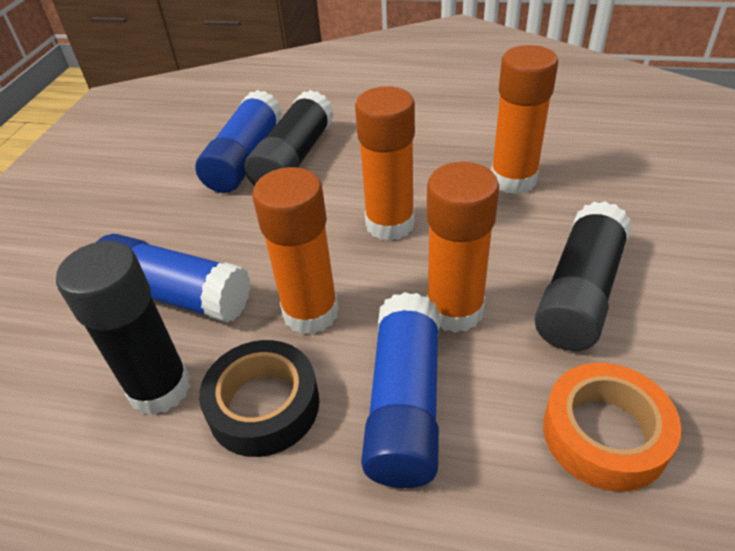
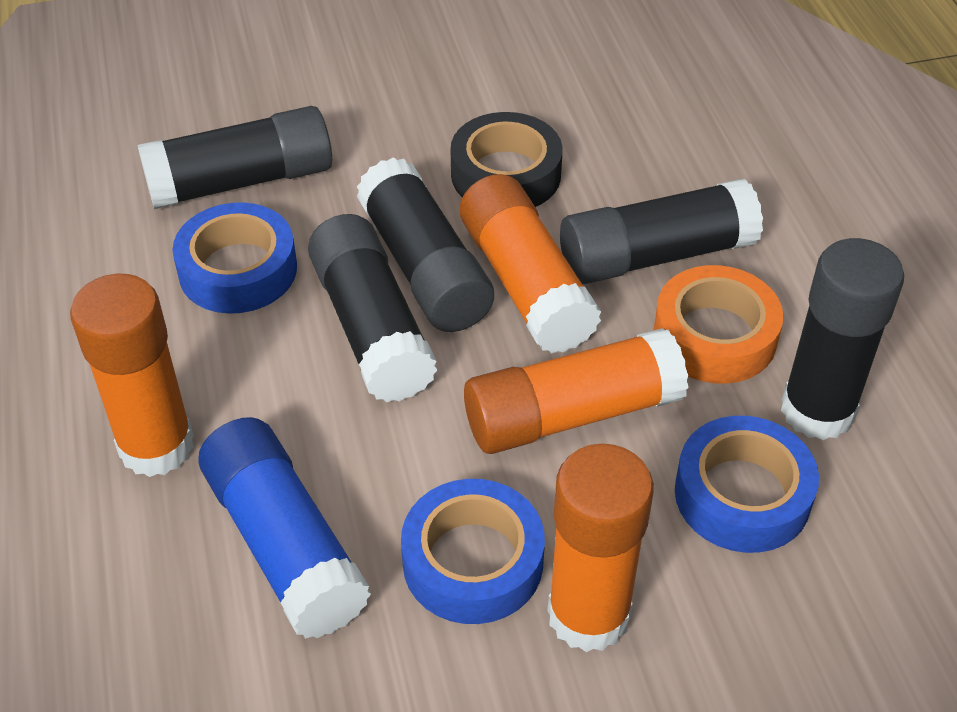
black glue stick: [56,241,191,415] [244,90,334,186] [534,201,632,351] = 3 -> [137,106,332,209] [308,214,438,402] [357,158,494,332] [560,179,763,284] [781,238,904,440] = 5
blue glue stick: [97,234,251,323] [195,90,282,193] [361,292,440,488] = 3 -> [198,417,371,639] = 1
blue tape: none = 0 -> [173,202,297,314] [401,479,545,624] [675,416,819,553] = 3

